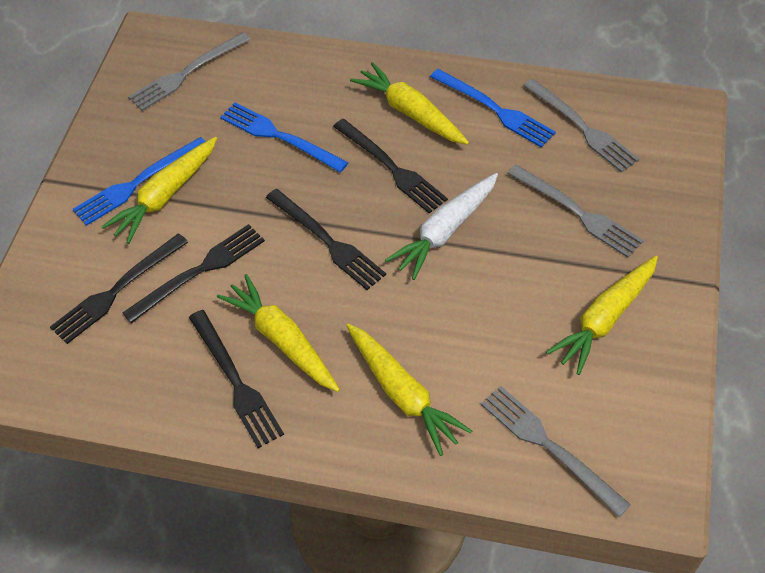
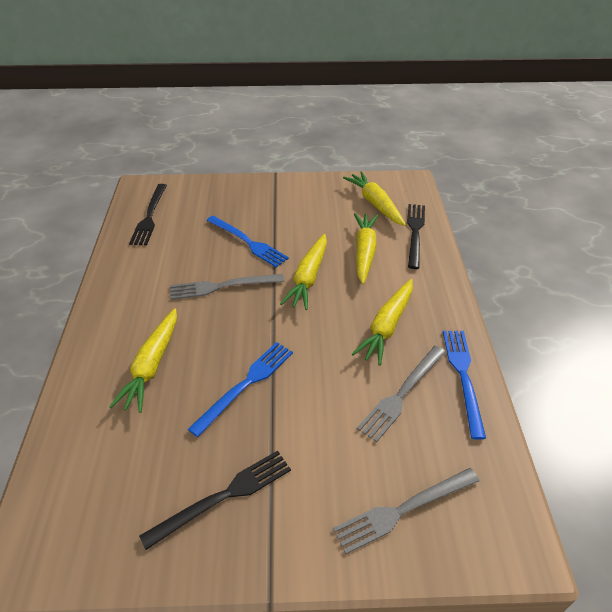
black fork: [50,233,188,344] [122,224,265,323] [189,310,284,448] [266,189,386,290] [333,119,448,213] = 5 -> [129,184,167,245] [139,450,291,550] [407,204,425,269] = 3
grey fork: [128,32,251,111] [481,386,631,517] [507,164,644,258] [523,79,639,172] = 4 -> [170,274,284,300] [333,468,479,554] [357,346,446,442] = 3
white carrot: [385,173,498,280] = 1 -> none = 0

